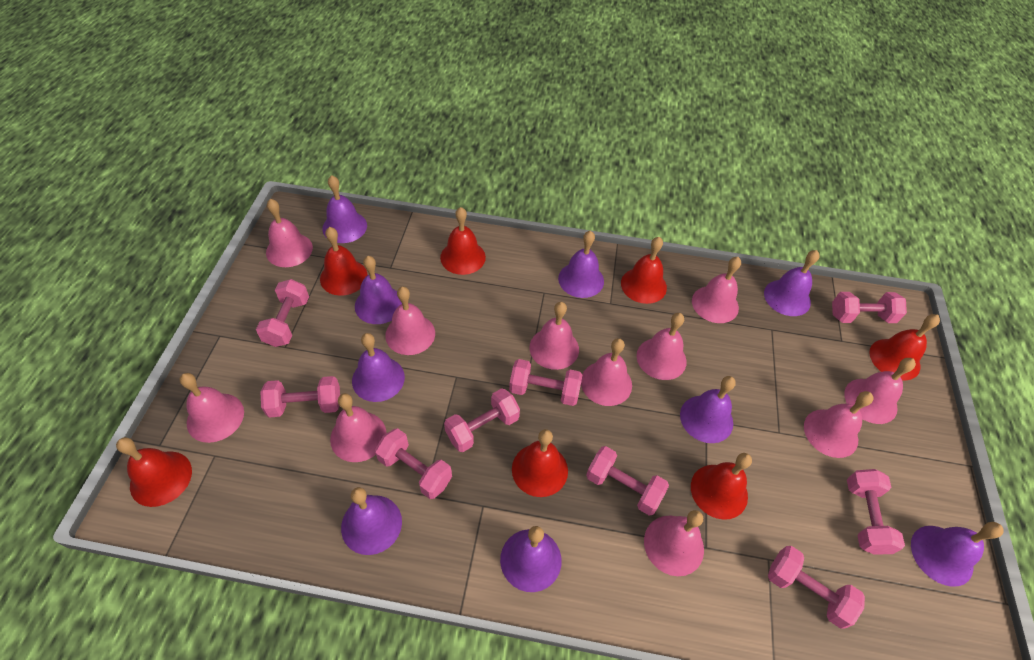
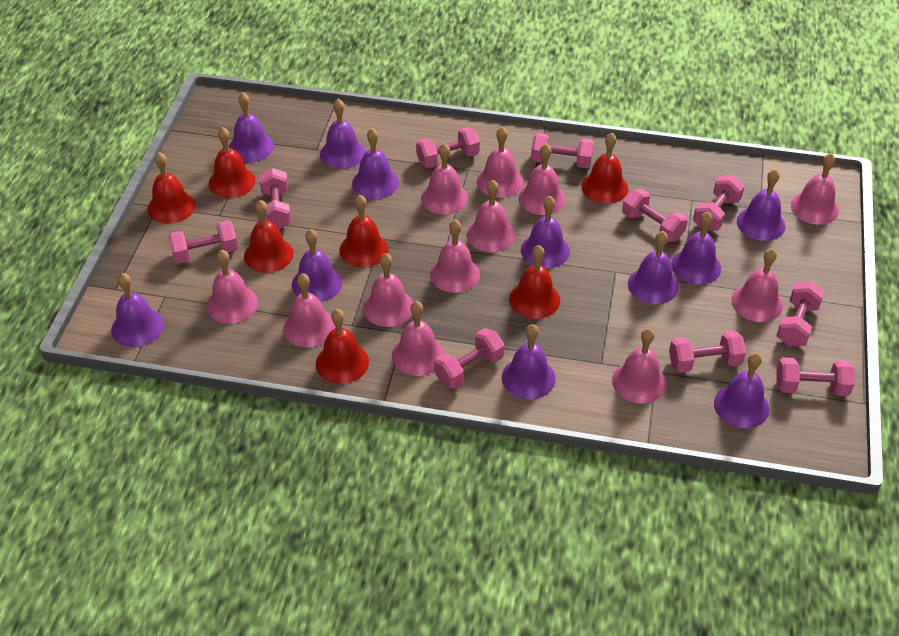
pink bell: [180,373,244,443] [266,199,313,267] [330,393,386,462] [385,287,435,355] [530,302,579,370] [581,338,632,406] [637,313,687,380] [644,510,704,576] [692,257,741,323] [804,391,874,458] [844,358,916,424] = 11 -> [207,250,258,324] [283,273,335,348] [363,253,413,327] [392,301,445,376] [421,143,468,215] [430,219,480,293] [467,180,515,252] [477,127,523,198] [518,144,566,215] [612,328,666,403] [731,248,783,322] [791,153,839,225] = 12
pink dumbbell: [256,279,309,347] [260,376,340,418] [375,428,452,499] [444,388,520,452] [509,359,582,406] [586,446,669,516] [768,546,865,629] [832,292,907,323] [847,469,905,555] = 9 -> [168,220,238,264] [259,168,291,229] [416,127,480,168] [434,328,505,389] [531,133,594,168] [622,189,688,242] [669,331,746,373] [693,175,745,231] [776,281,824,347] [777,357,855,396] = 10
purple bell: [322,175,367,243] [341,487,402,555] [352,333,405,402] [355,256,402,324] [500,526,561,592] [558,231,604,298] [680,376,736,443] [764,250,820,316] [911,522,1004,587] = 9 -> [111,273,164,347] [229,92,274,162] [292,229,342,302] [320,99,366,169] [352,128,399,199] [502,324,555,399] [521,196,570,269] [628,231,679,304] [671,212,721,285] [714,353,769,428] [737,169,785,241] = 11

